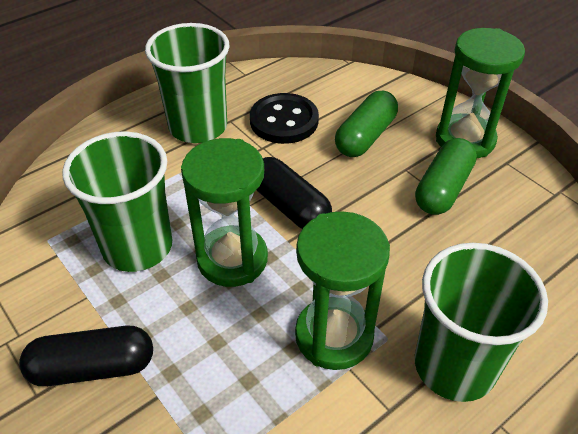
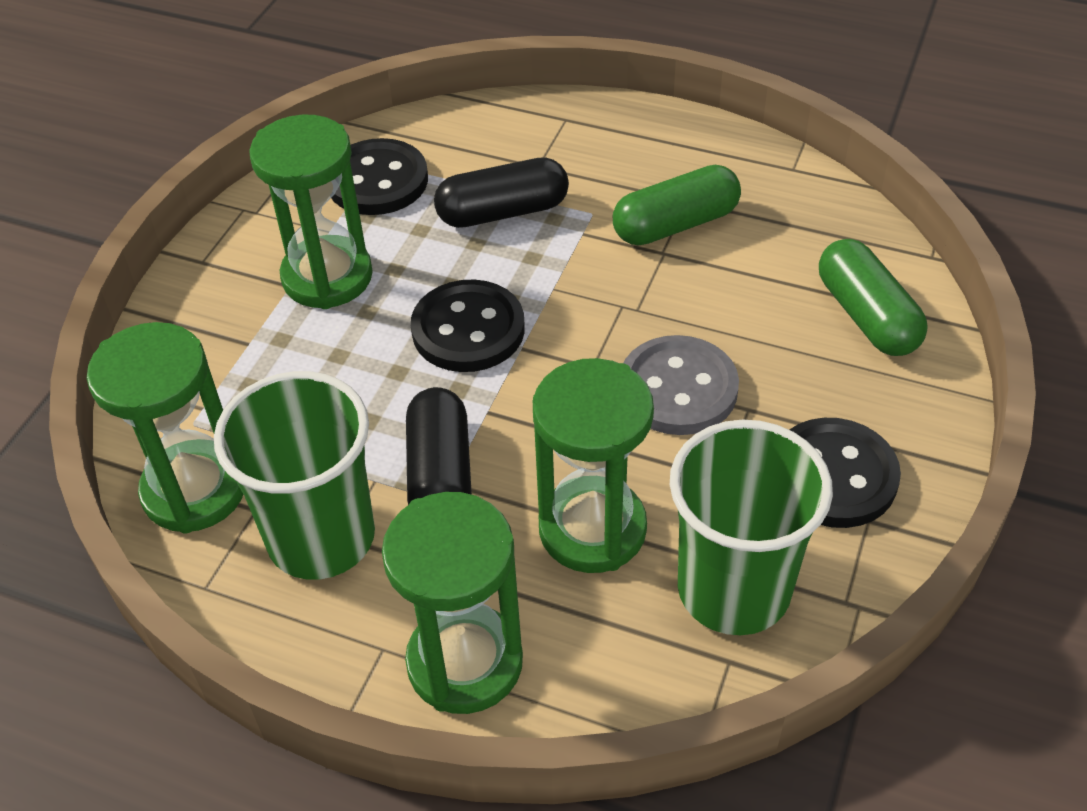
black button: [250,93,319,144] = 1 -> [331,138,428,215] [411,279,525,372] [789,418,901,528] = 3
green cup: [62,131,172,272] [145,23,230,143] [415,243,548,402] = 3 -> [214,371,375,580] [670,420,833,635] = 2
green hourglass: [181,138,268,287] [295,211,390,370] [436,28,525,158] = 3 -> [87,322,243,534] [249,115,373,309] [382,492,523,714] [533,358,654,573] = 4
grey button: none = 0 -> [624,335,739,435] = 1

